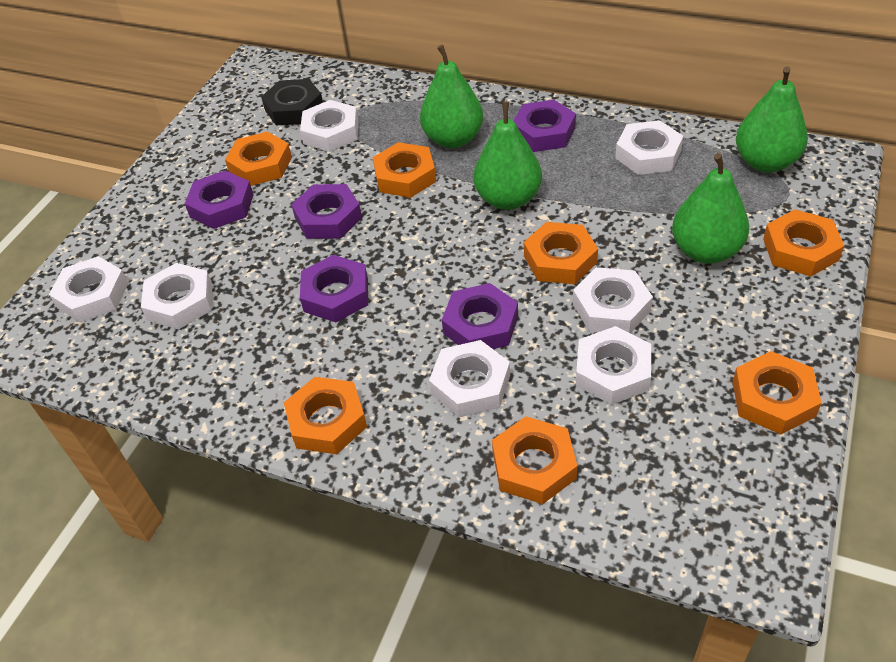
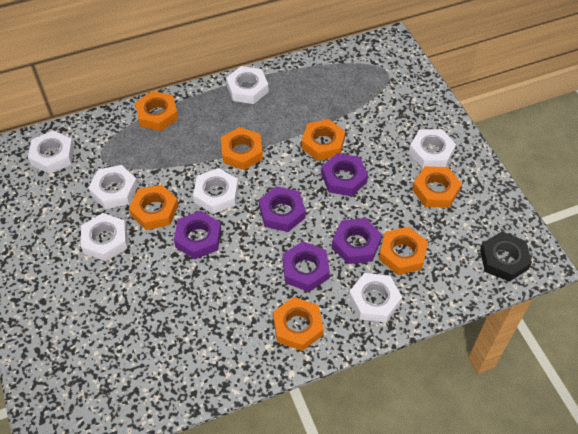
green pear: [420,45,483,148] [473,102,542,210] [672,153,749,264] [736,66,808,172] = 4 -> none = 0

